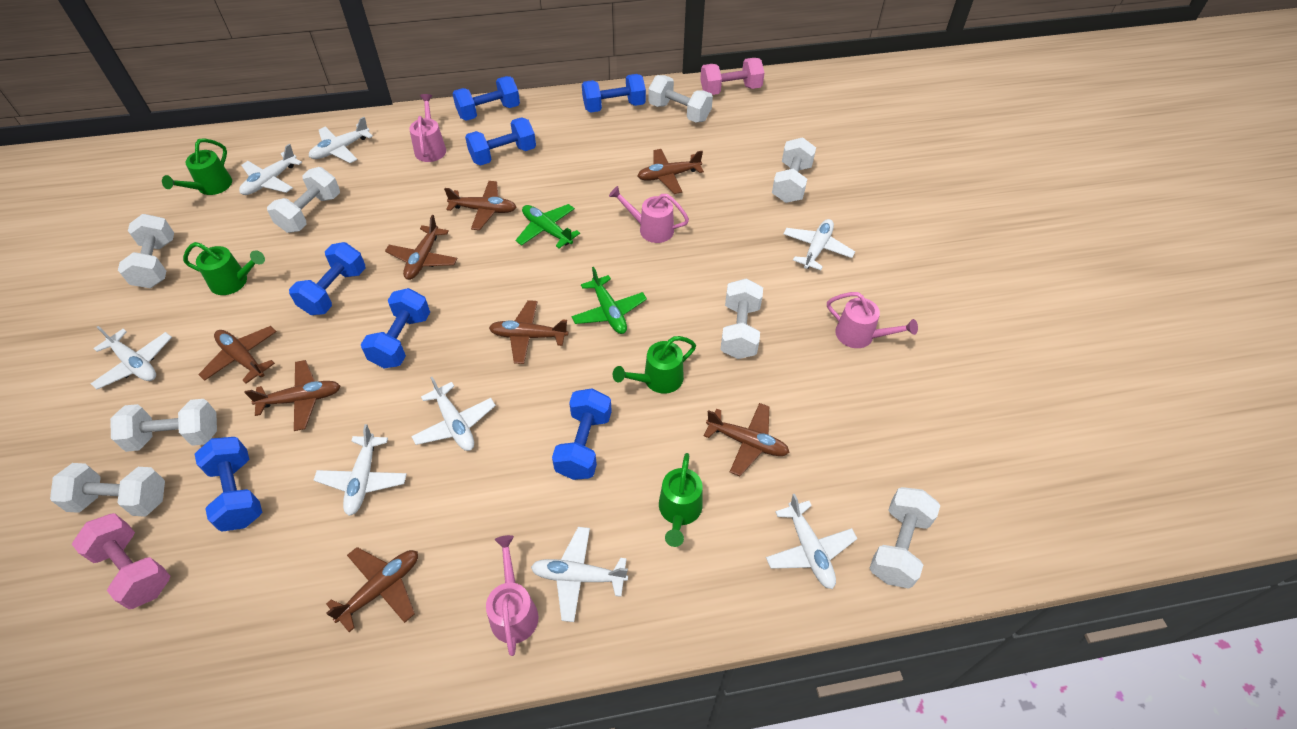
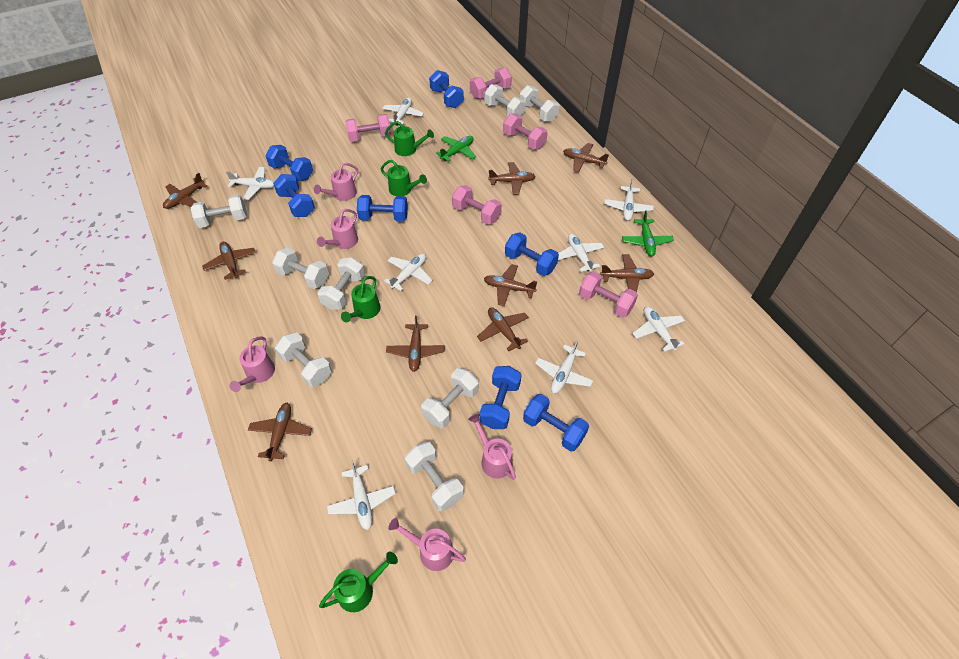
brown plane: [198,326,277,384] [244,360,340,431] [326,547,418,632] [385,215,458,280] [444,181,516,230] [489,300,568,364] [638,149,704,194] [704,403,790,476] = 8 -> [163,173,207,209] [202,242,256,280] [248,403,312,461] [386,315,444,372] [477,307,529,351] [484,264,537,306] [488,162,536,195] [563,143,609,172] [600,254,654,292] = 9
pink dumbbell: [72,513,171,609] [700,58,764,95] = 2 -> [345,114,391,142] [452,185,502,225] [470,68,512,99] [503,113,548,150] [579,272,638,318] = 5
pink watering can: [409,94,446,162] [486,535,538,656] [609,186,689,243] [827,292,918,348] = 4 -> [229,336,275,392] [314,163,358,201] [317,209,358,249] [388,518,466,571] [468,414,516,480] = 5

